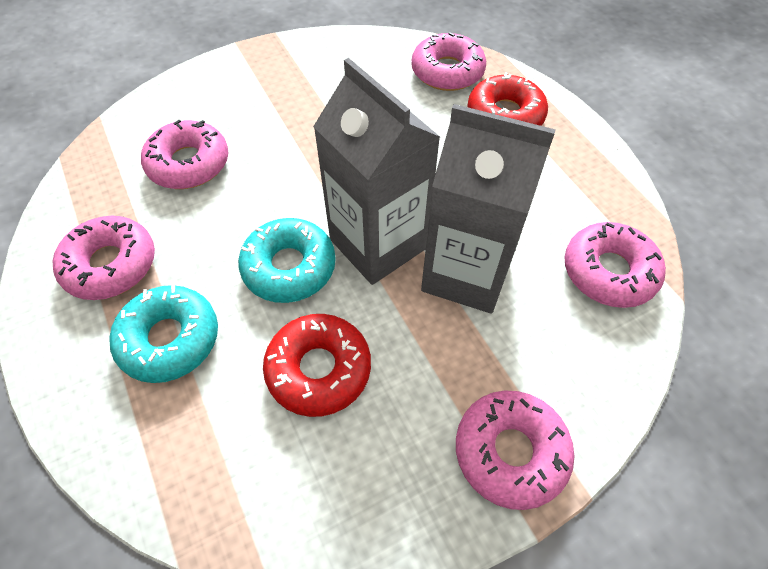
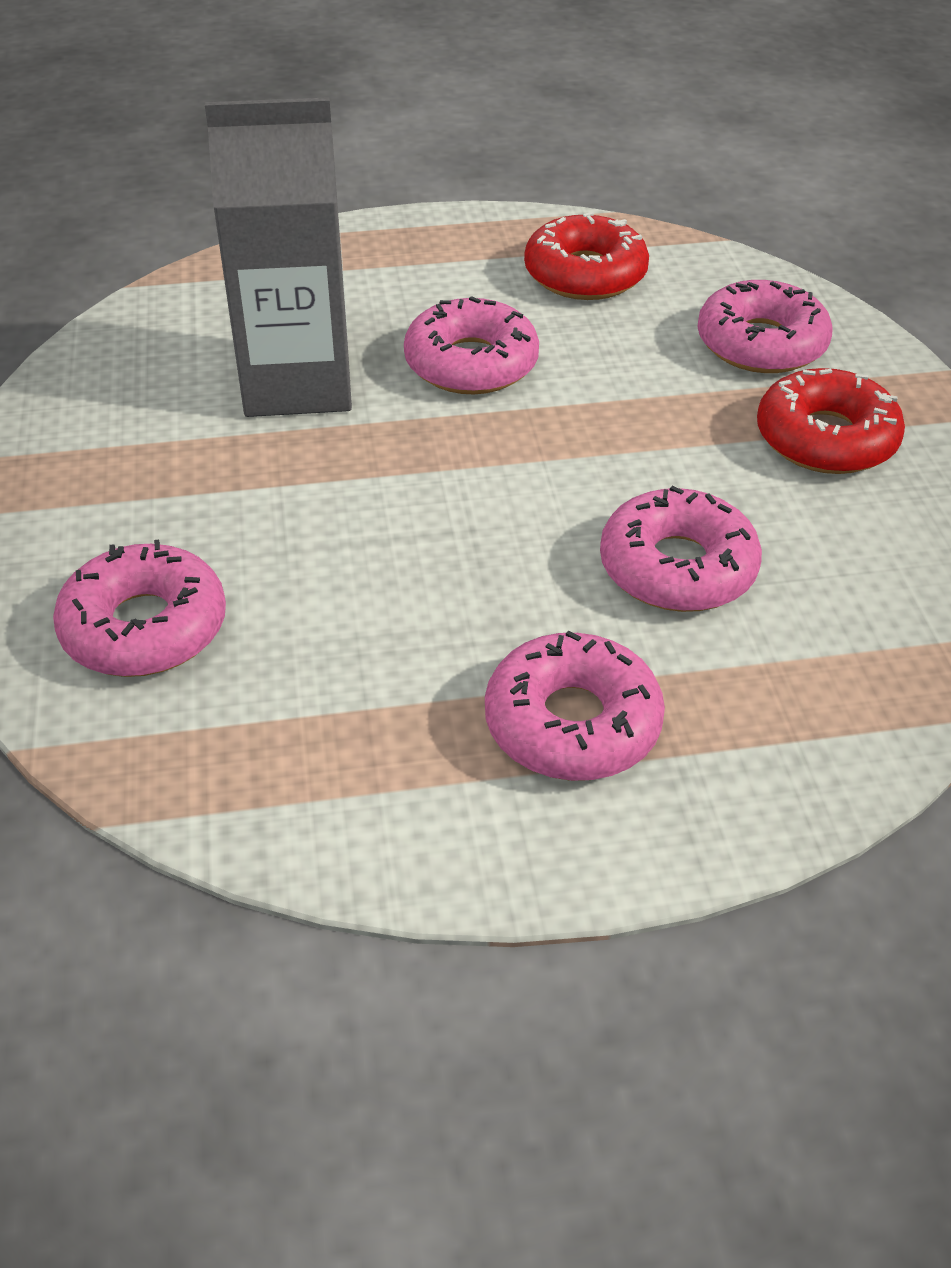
grey carton: [313,58,440,285] [421,104,556,314] = 2 -> [205,97,352,417] = 1
turquoise donut: [109,285,218,383] [238,218,336,303] = 2 -> none = 0

